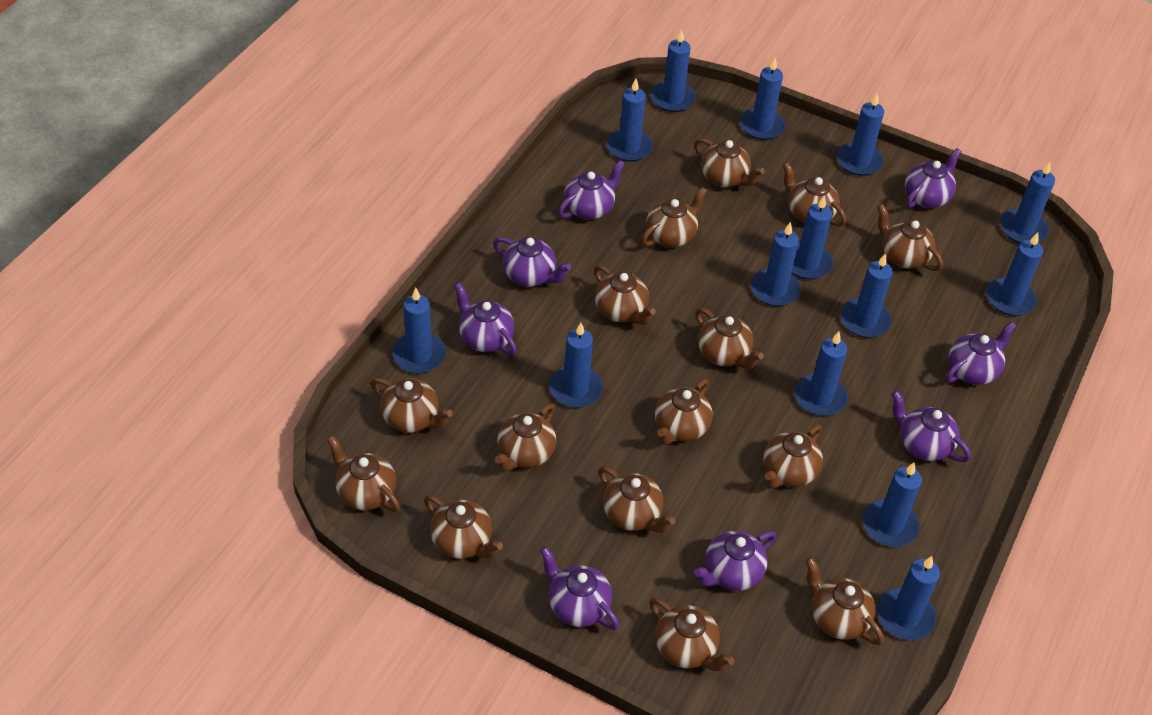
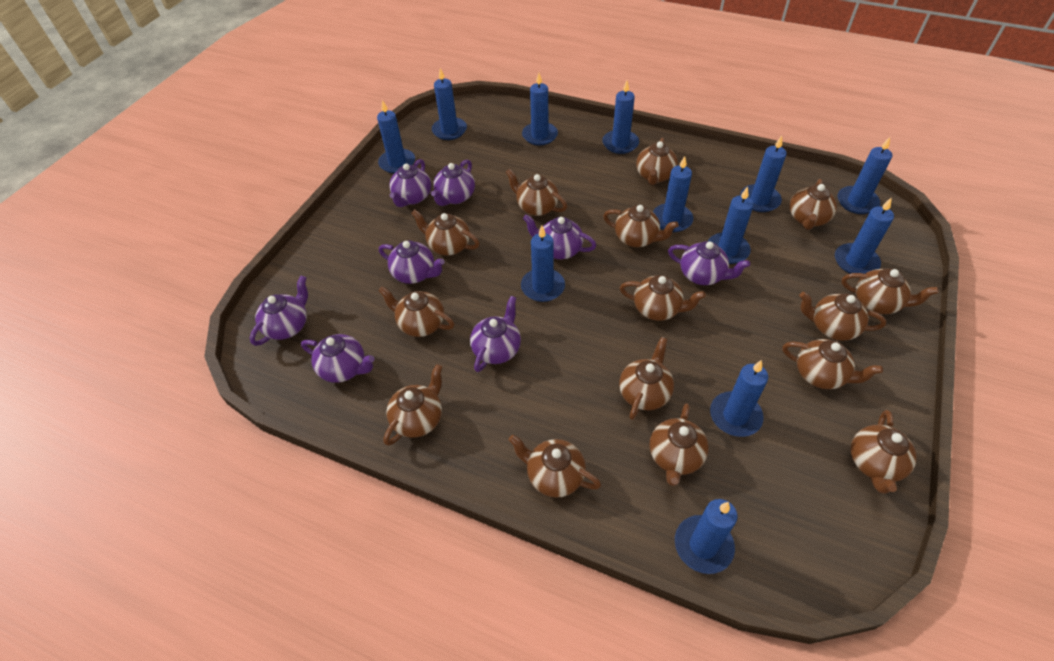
blue candle: [393,287,446,373] [549,323,603,408] [606,79,653,162] [651,30,696,112] [740,58,786,140] [751,222,801,306] [792,195,833,279] [794,331,848,416] [837,93,884,176] [840,253,893,338] [862,463,922,547] [877,556,940,640] [987,232,1043,316] [1000,162,1055,243] = 14 -> [377,100,415,173] [432,68,467,140] [521,226,565,302] [522,73,558,146] [602,81,639,154] [653,156,693,232] [675,499,738,574] [708,186,754,264] [710,360,768,437] [740,136,787,212] [835,197,894,274] [838,137,892,214] = 12

